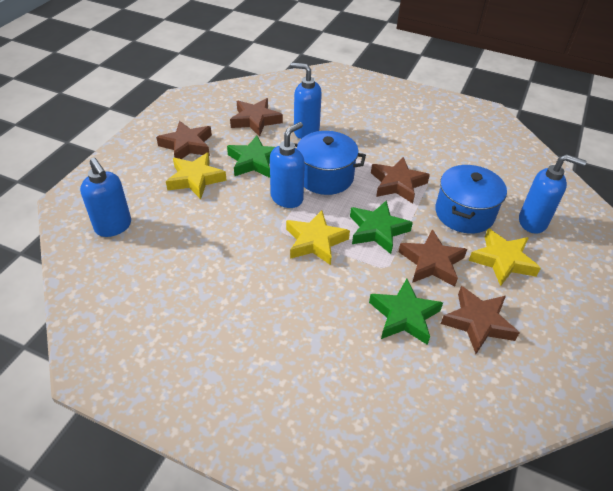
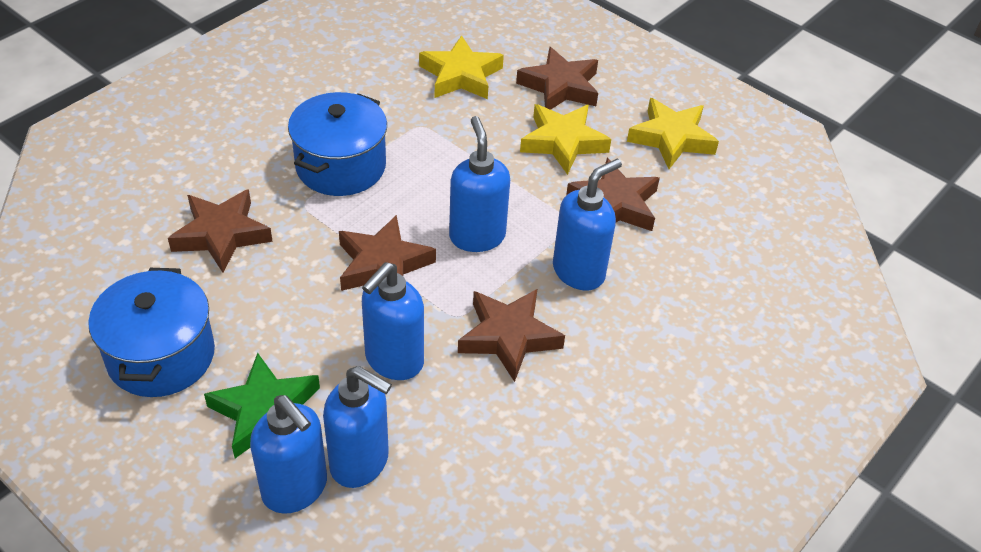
blue soap dispenser: [80,158,131,237] [270,122,305,208] [290,63,322,139] [519,154,587,234] = 4 -> [250,395,327,514] [323,366,392,488] [362,262,424,380] [449,116,510,252] [553,159,622,290] = 5
green star: [227,135,275,178] [350,200,413,254] [369,279,443,345] = 3 -> [204,353,320,458] = 1

